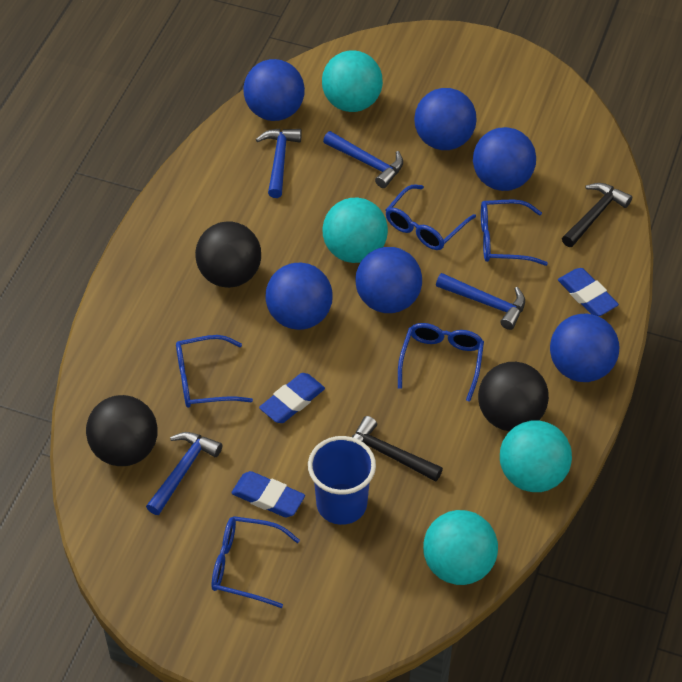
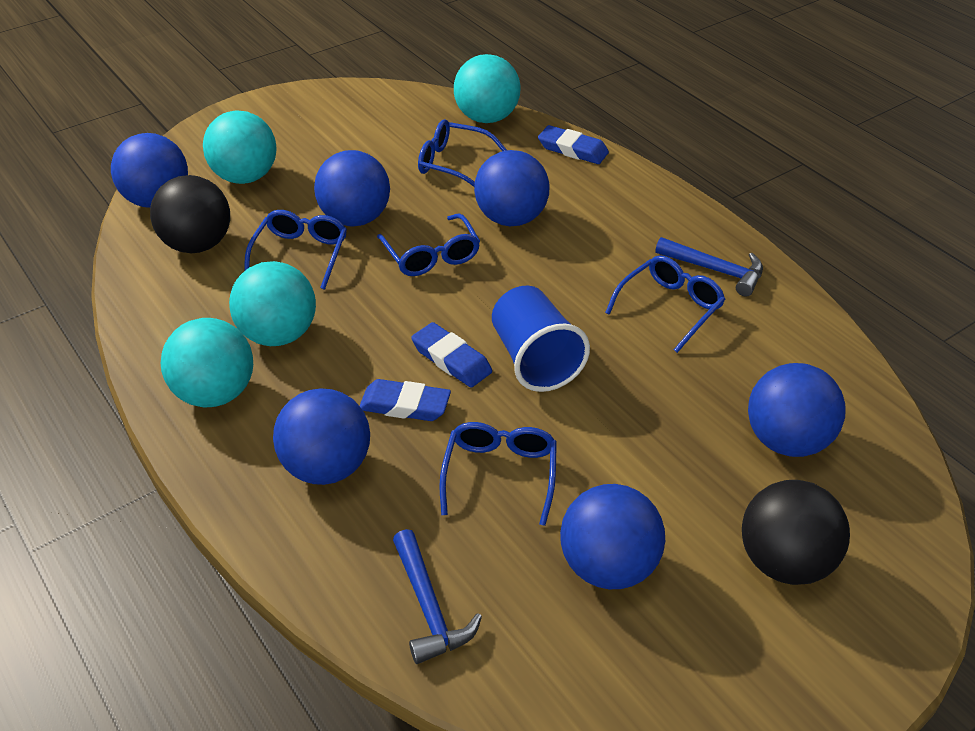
black ball: [86,395,158,466] [195,221,261,288] [478,362,549,431] = 3 -> [150,175,230,253] [742,480,850,585] = 2
black hammer: [352,416,443,482] [562,183,632,247] = 2 -> none = 0
blue hammer: [146,432,222,515] [256,128,302,198] [323,131,403,188] [436,273,525,330] = 4 -> [393,529,482,664] [655,237,763,297] = 2

